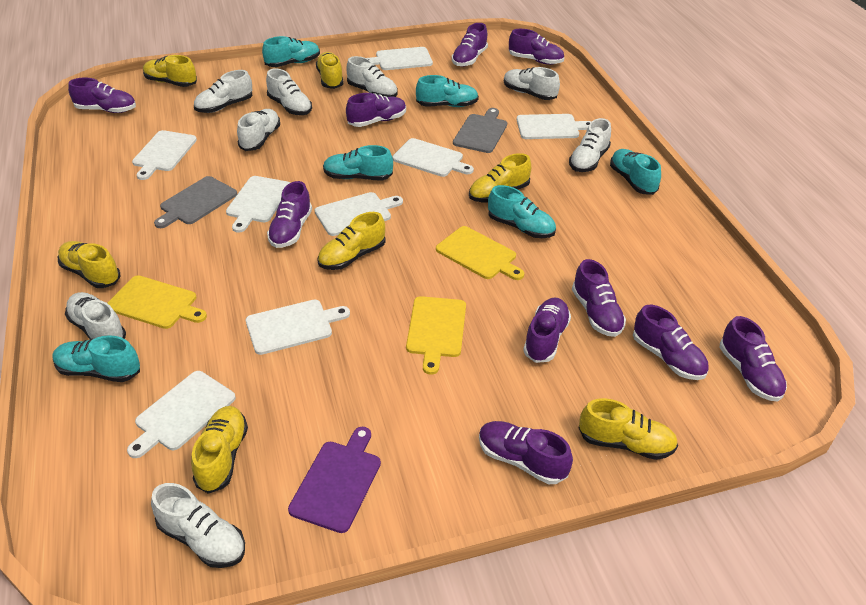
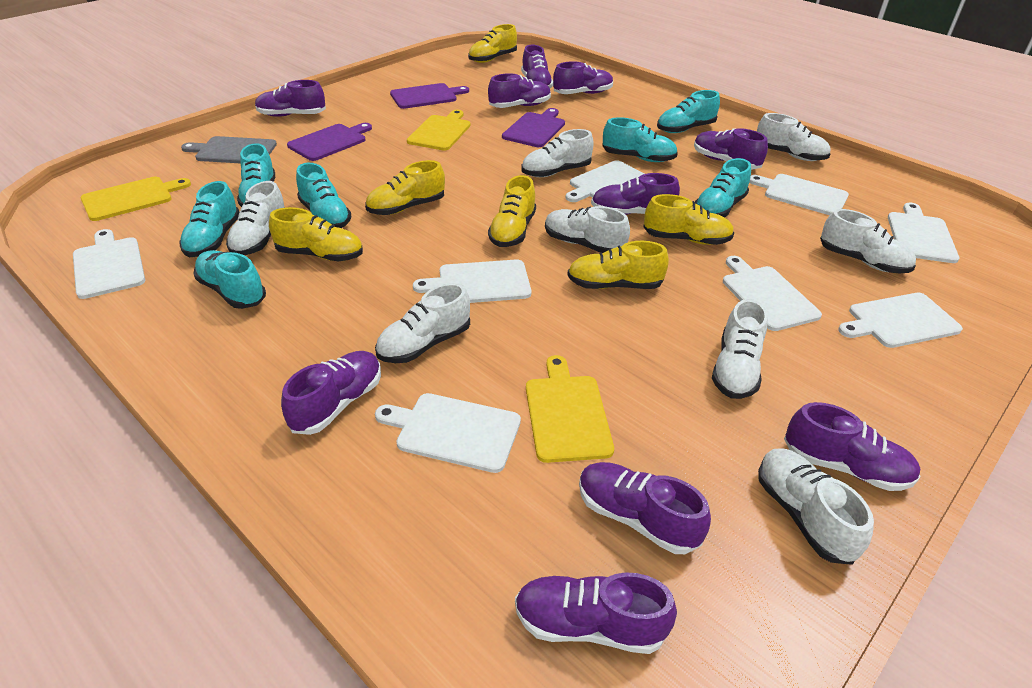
grey cutting board: [154,176,237,228] [453,108,507,153] = 2 -> [181,136,277,164] = 1
purple cutting board: [288,427,381,533] = 1 -> [287,123,372,161] [390,83,469,109] [502,108,565,147] = 3
turquoise shoe: [52,335,140,382] [262,36,320,67] [323,145,393,181] [416,75,479,107] [488,185,556,238] [610,149,661,195] = 6 -> [179,181,239,257] [194,250,266,309] [237,143,275,207] [296,163,351,228] [602,117,678,162] [657,90,720,133] [695,158,751,218] = 7
yellow shoe: [58,241,121,288] [143,55,197,87] [191,406,248,494] [316,52,344,89] [317,212,386,270] [469,153,531,203] [579,398,678,460] = 7 -> [269,207,363,261] [365,160,445,215] [468,24,517,63] [488,175,536,247] [567,241,669,289] [643,194,734,245] = 6

